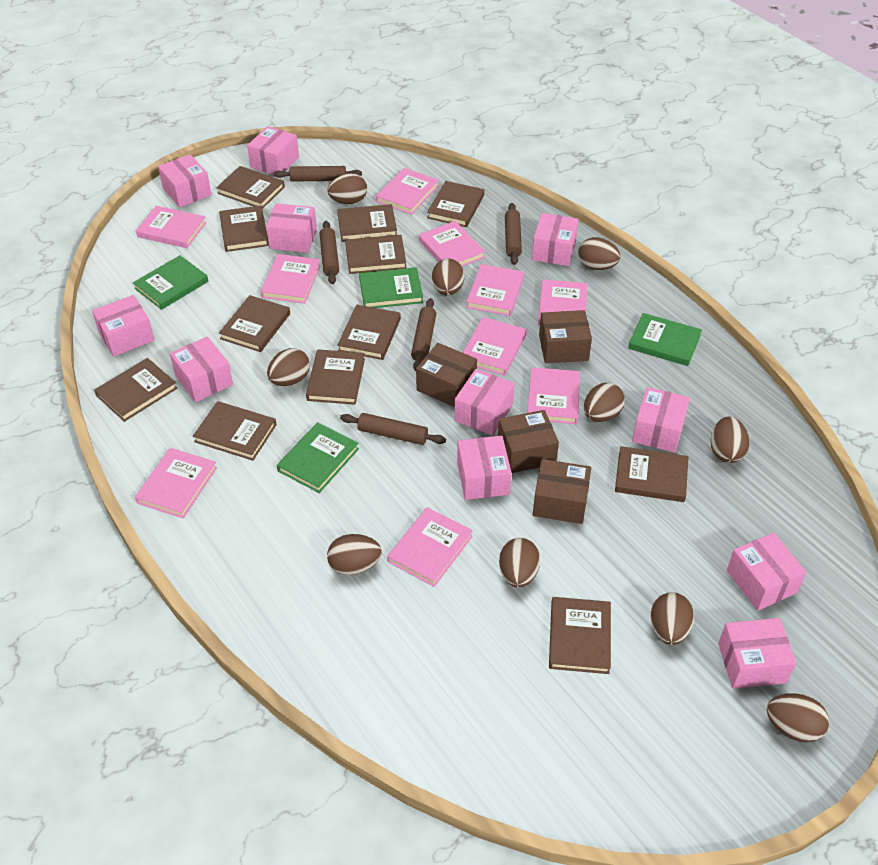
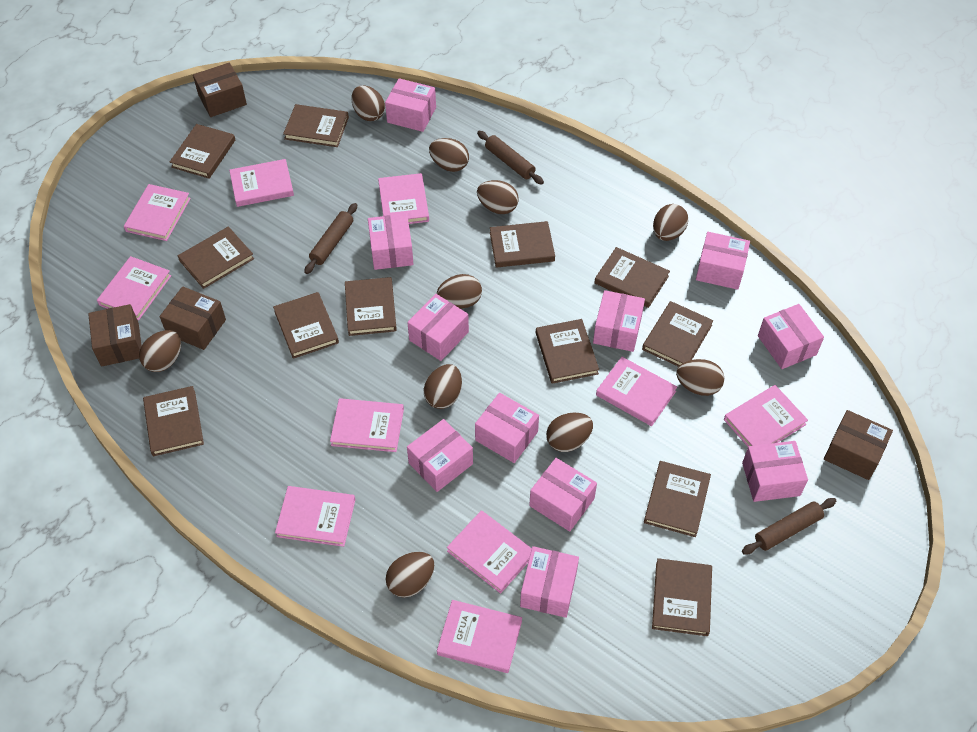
brown rolling pin: [273,166,362,182] [320,221,339,284] [340,413,446,445] [411,298,436,371] [505,203,522,265] = 5 -> [304,203,357,274] [477,131,544,184] [742,498,836,554] = 3
green book: [133,255,208,310] [277,422,359,493] [359,267,423,308] [628,313,702,366] = 4 -> none = 0

